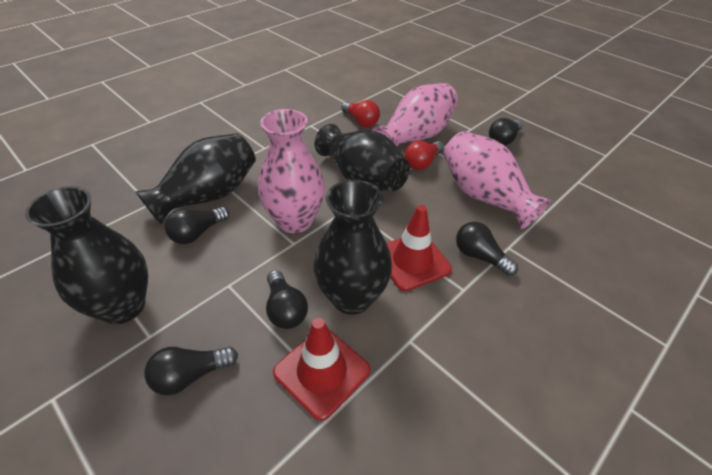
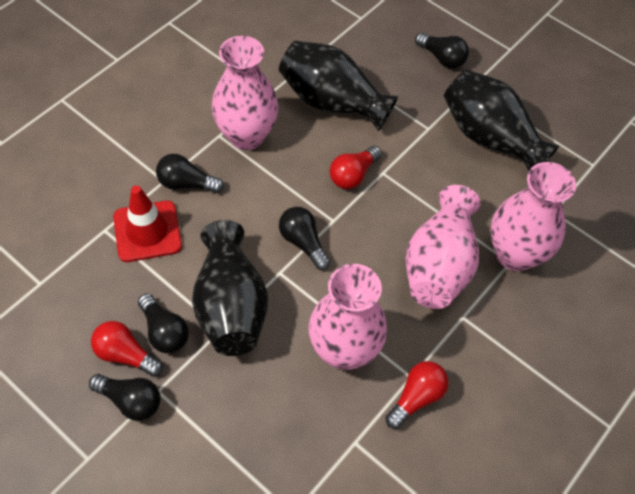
black vase: [25,186,148,324] [135,133,256,224] [313,180,392,315] [315,124,410,191] = 4 -> [192,220,268,356] [279,41,398,131] [444,69,560,171] = 3
pink vase: [258,109,325,233] [372,83,458,147] [443,131,551,229] = 3 -> [211,36,278,150] [309,264,387,370] [406,185,481,309] [490,162,576,271] = 4
red light bulb: [341,100,380,127] [404,141,444,170] = 2 -> [91,321,163,377] [330,146,382,189] [385,361,449,429] = 3
red traffic cone: [273,318,370,421] [387,205,452,291] = 2 -> [113,185,182,262] = 1

